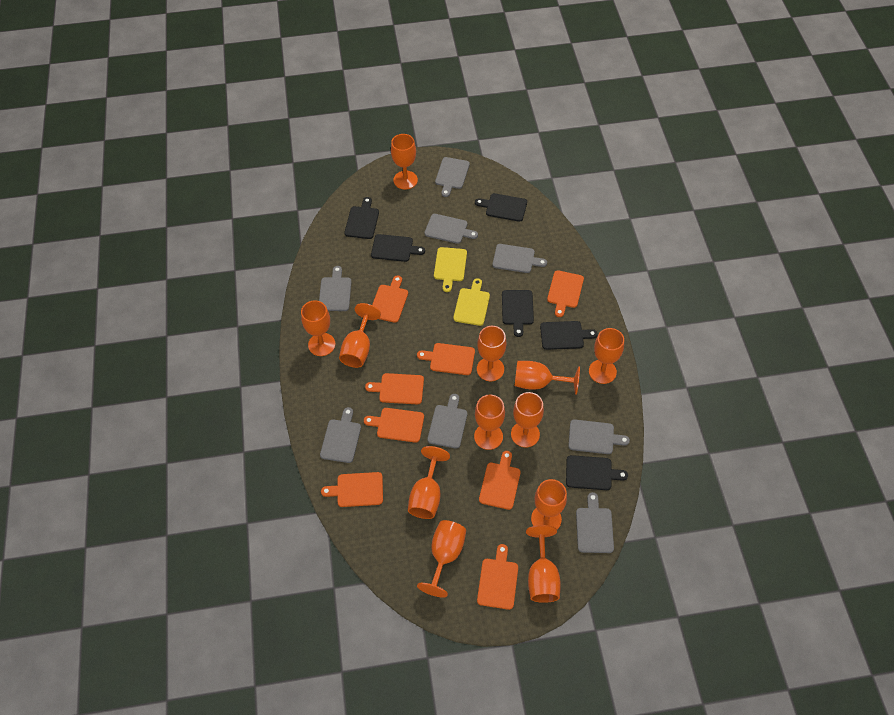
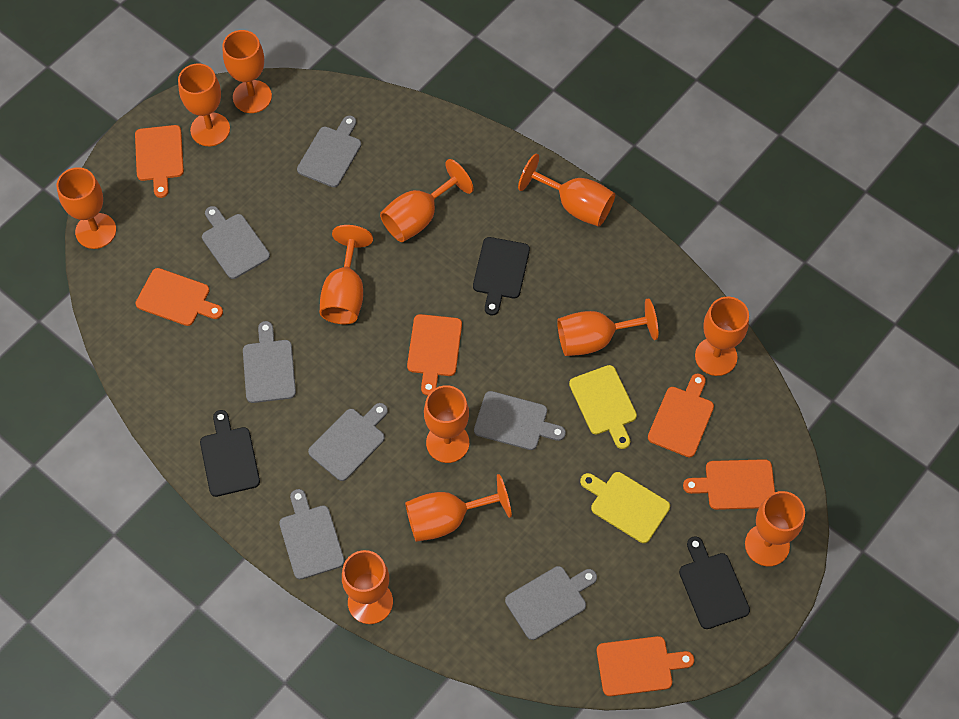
black cutting board: [344,197,379,239] [371,234,425,262] [475,193,527,222] [502,290,534,337] [540,321,598,350] [566,455,628,490] = 6 -> [200,410,260,497] [473,237,530,315] [679,536,750,629] = 3
grey cutting board: [319,266,352,311] [320,407,361,463] [424,214,478,244] [427,394,467,449] [435,157,470,197] [492,244,547,273] [568,419,630,454] [576,492,614,553] = 8 -> [202,206,270,279] [243,321,296,403] [279,489,345,580] [297,115,361,187] [308,403,388,481] [474,391,566,450] [505,566,597,640] = 7
orange cutting board: [321,472,383,507] [364,408,424,443] [365,373,424,404] [372,275,408,323] [417,343,475,375] [477,544,518,610] [479,451,521,510] [547,270,584,317] = 8 -> [135,125,184,198] [135,268,223,326] [407,314,462,396] [597,636,694,696] [648,373,714,457] [683,459,775,510] = 6

